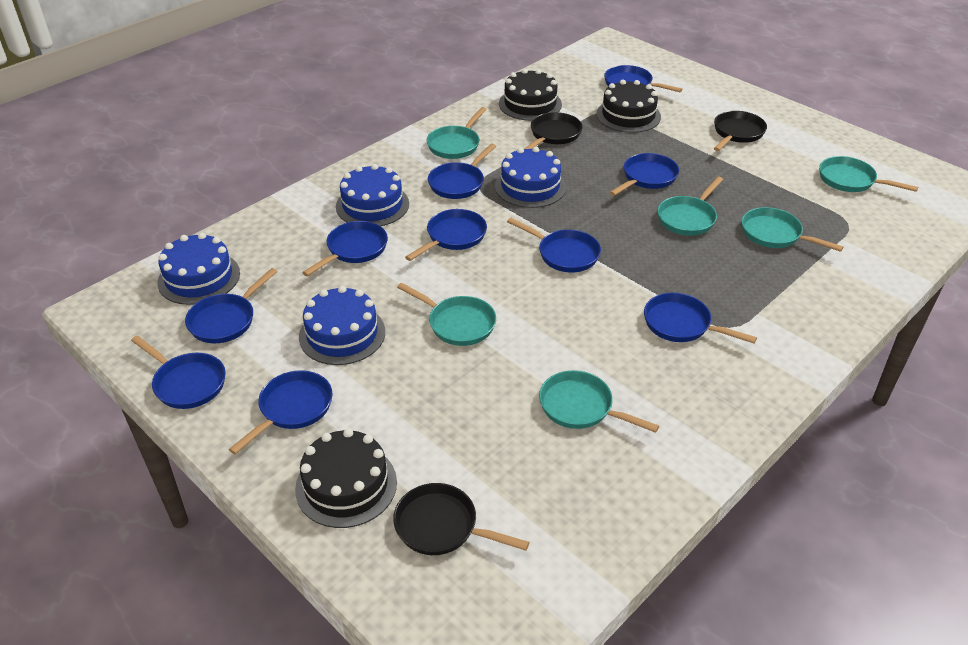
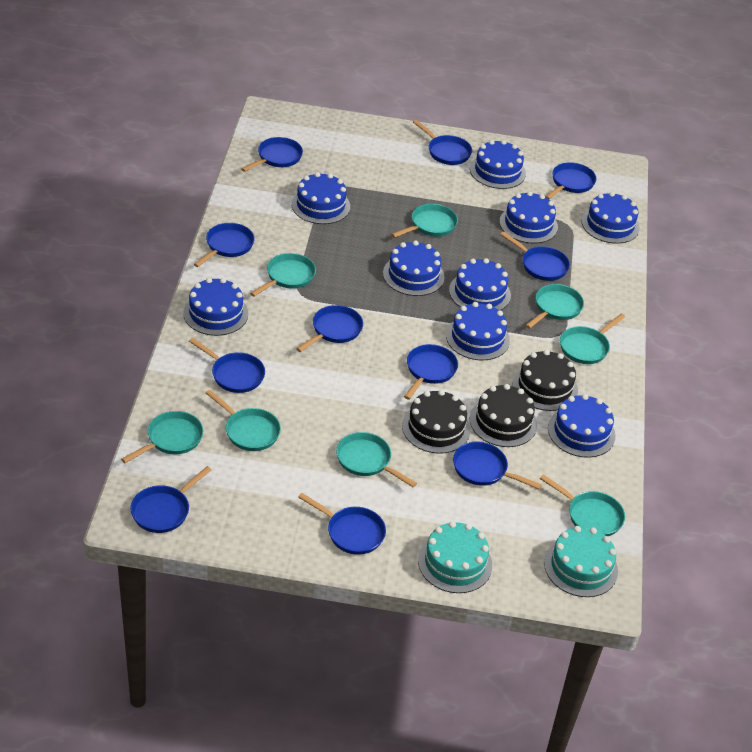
black pan: [393,483,529,555] [524,112,583,149] [714,111,767,151] = 3 -> none = 0
blue cake: [157,233,240,305] [299,286,385,365] [336,164,409,226] [495,147,566,208] = 4 -> [183,278,248,336] [291,172,350,224] [383,241,445,296] [446,302,510,360] [449,258,511,311] [470,140,526,189] [499,191,558,243] [548,394,616,458] [582,192,640,244] = 9
blue pan: [131,336,226,409] [185,268,277,343] [229,370,333,454] [302,221,388,276] [405,209,487,261] [428,144,496,199] [507,218,601,272] [604,65,682,92] [609,153,679,196] [644,293,757,343] = 10 -> [130,466,212,533] [189,338,265,393] [194,223,254,267] [241,137,303,172] [296,305,363,352] [298,493,386,555] [404,344,458,400] [413,120,472,165] [453,442,542,489] [500,231,570,281] [545,162,596,199] = 11
turquoise cake: none = 0 -> [418,521,492,593] [544,526,618,597] = 2
turquoise pan: [397,283,496,346] [427,107,487,159] [539,370,659,433] [658,177,723,236] [742,207,844,252] [819,156,918,192] = 6 -> [121,411,203,463] [206,390,281,451] [250,253,316,297] [336,432,417,487] [391,204,458,238] [525,284,584,329] [540,474,625,536] [560,314,625,364] = 8

